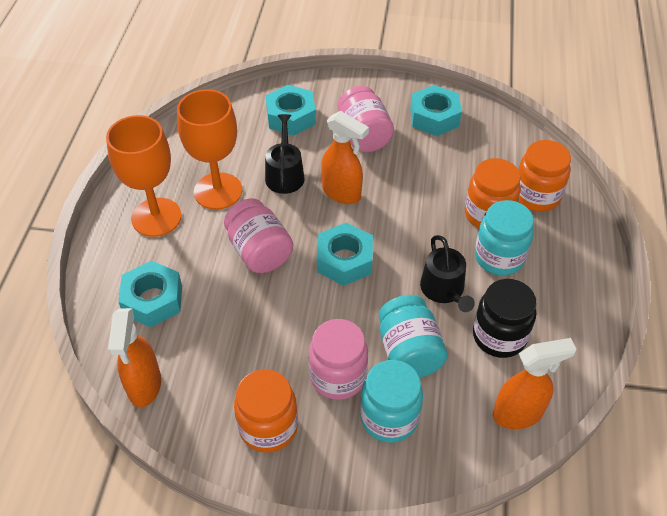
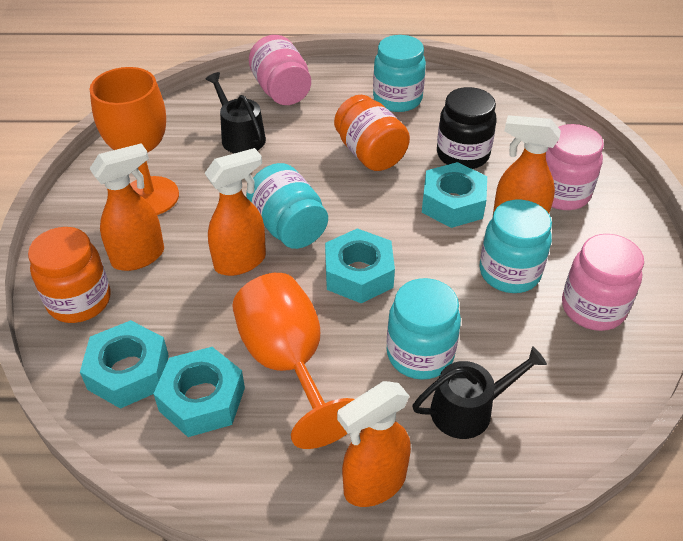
orange jar: [234,369,298,453] [465,158,521,228] [518,140,571,212] = 3 -> [28,227,111,323] [334,95,410,171] = 2
orange spray bottle: [108,308,161,407] [321,111,369,204] [493,338,577,429] = 3 -> [89,143,164,271] [205,148,266,276] [337,381,411,507] [493,115,561,214] = 4
turquoise jar: [360,360,423,443] [379,295,447,378] [475,200,534,275] = 3 -> [246,163,328,249] [373,35,426,112] [387,278,461,380] [479,200,552,293] = 4

